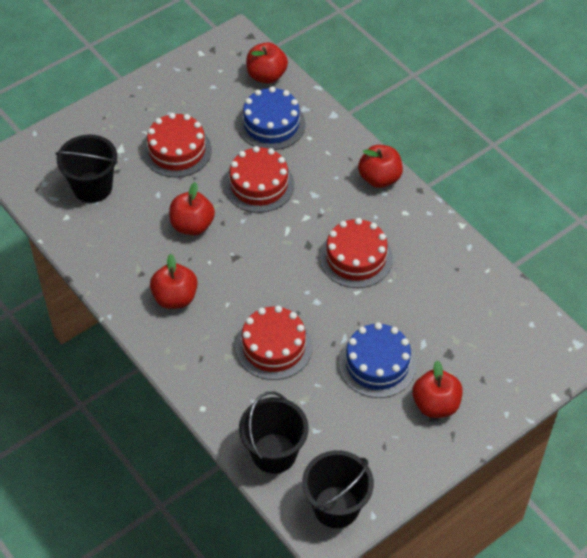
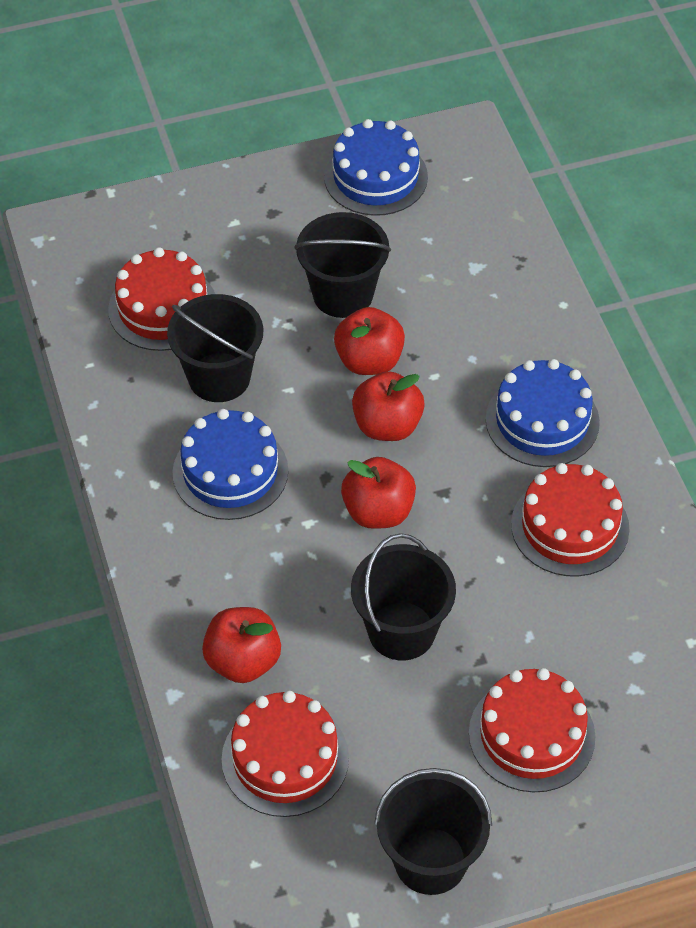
black bucket: [55,135,118,203] [239,391,309,474] [302,450,374,528] = 3 -> [167,294,263,402] [294,212,391,318] [351,533,456,660] [374,768,492,895] = 4
blue cake: [238,87,306,150] [339,322,416,398] = 2 -> [173,409,288,520] [324,119,428,216] [486,359,600,467] = 3
red apple: [150,254,198,309] [169,182,215,235] [246,42,288,84] [358,145,403,188] [412,360,463,418] = 5 -> [202,607,281,683] [334,307,405,375] [341,457,416,529] [352,372,425,441] = 4

